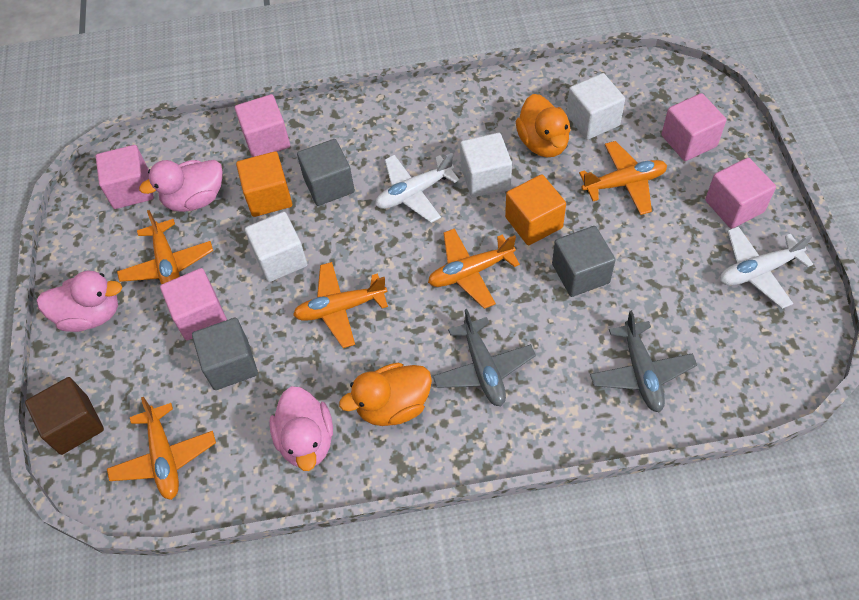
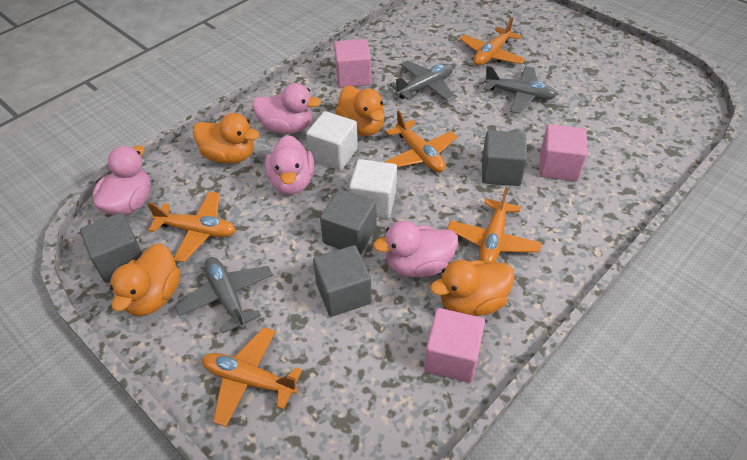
brown cube: [25,377,104,455] = 1 -> none = 0
grey cube: [192,317,258,390] [297,139,355,206] [552,226,616,297] = 3 -> [80,213,142,283] [313,245,372,317] [320,189,377,255] [482,130,527,186] = 4
grey plane: [433,309,536,406] [590,310,697,412] = 2 -> [175,257,273,334] [390,60,455,101] [484,66,557,114] = 3
orange cube: [236,151,292,217] [505,174,566,245] = 2 -> none = 0
orange duck: [339,363,432,426] [516,94,571,157] = 2 -> [110,243,181,316] [193,113,259,164] [335,86,385,136] [430,260,515,316] = 4
pink cube: [96,145,153,209] [160,268,227,340] [235,94,290,157] [662,93,726,161] [705,158,776,229] = 5 -> [334,39,371,88] [424,308,485,383] [539,124,587,181] = 3
pink duck: [37,271,122,332] [139,160,223,212] [269,386,333,471] = 3 -> [93,145,151,215] [252,83,321,134] [265,135,314,195] [373,221,458,277] = 4
white cube: [245,212,307,282] [460,133,512,197] [566,73,625,140] = 3 -> [306,111,358,171] [349,159,397,219] = 2
white plane: [376,153,459,223] [720,226,813,309] = 2 -> none = 0

